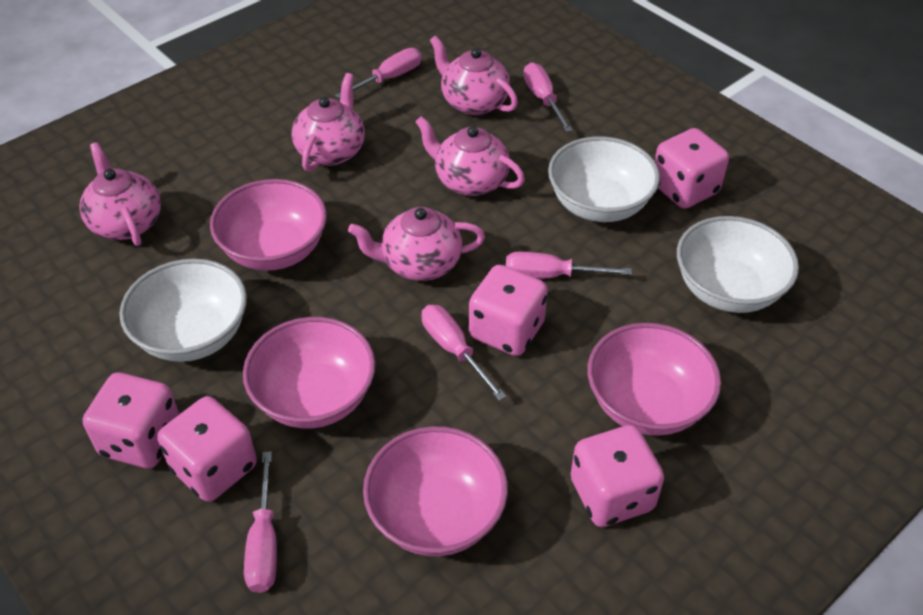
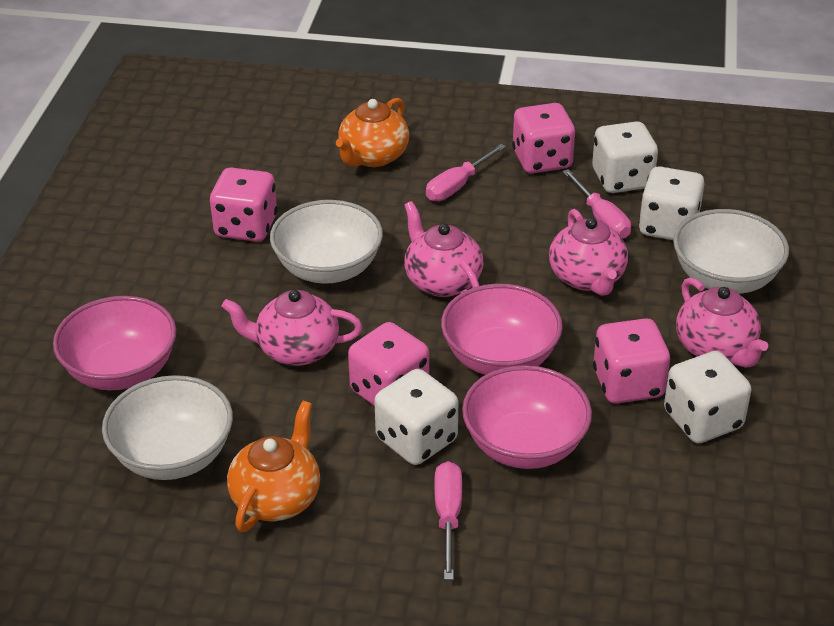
orange teapot: none = 0 -> [227,401,320,532] [336,98,409,167] = 2
pink bowl: [210,179,327,271] [243,317,376,429] [363,426,508,556] [587,323,721,436] = 4 -> [53,296,176,390] [441,284,563,375] [462,365,592,469] = 3
pink dice: [83,373,180,469] [157,396,257,502] [469,265,548,356] [571,425,664,527] [655,128,729,209] = 5 -> [210,168,277,242] [348,322,429,406] [512,103,575,173] [593,318,670,403] = 4
pink screwdriver: [244,451,277,593] [335,48,422,99] [421,305,506,401] [506,252,632,279] [524,63,573,132] = 5 -> [426,144,506,201] [434,461,462,580] [562,169,631,239] = 3
pink teapot: [79,142,161,246] [291,73,365,172] [348,207,485,281] [415,116,525,196] [430,36,518,115] = 5 -> [221,290,363,366] [404,201,483,297] [549,209,628,296] [676,277,768,368] = 4
white dice: none = 0 -> [374,369,458,465] [592,121,658,193] [639,166,705,240] [664,351,751,443] = 4

